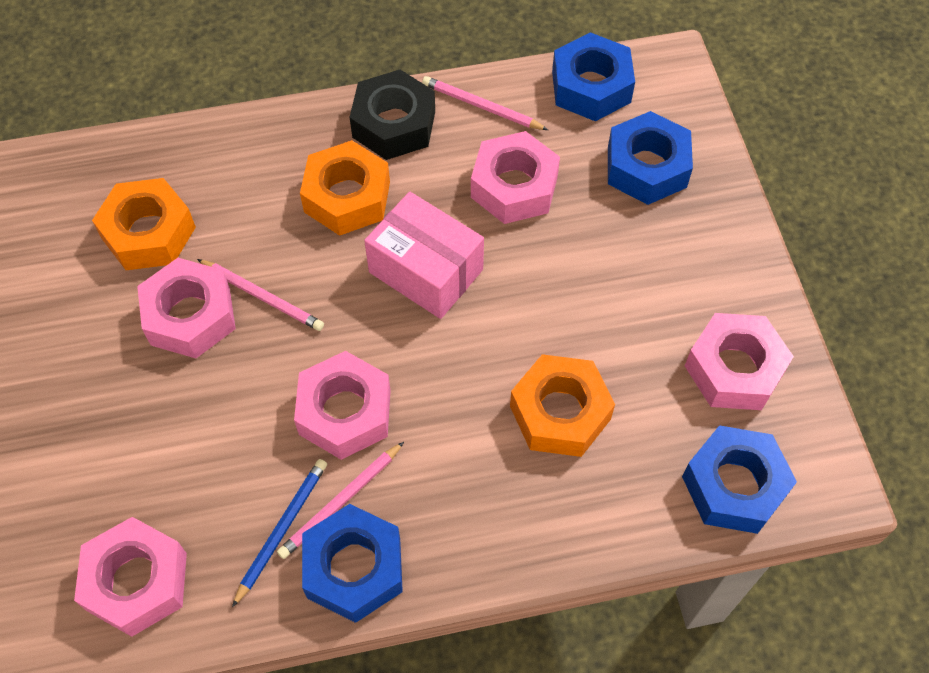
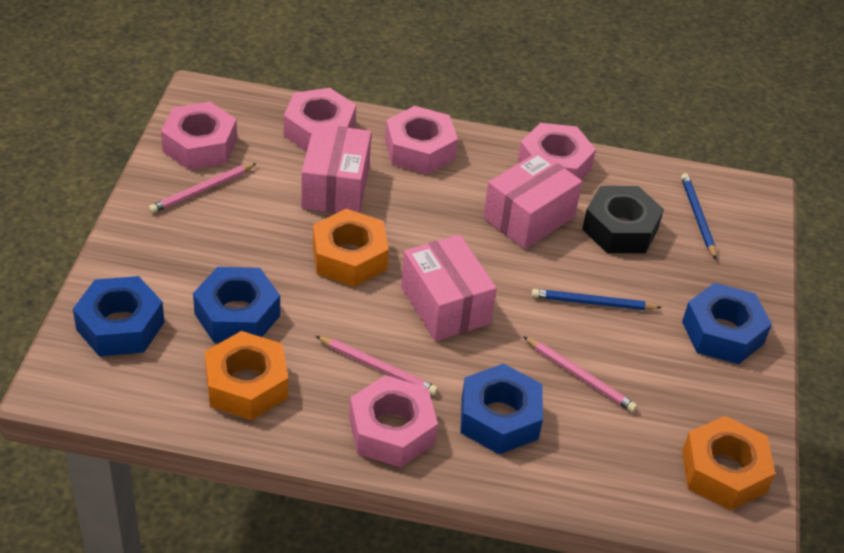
blue pencil: [232,459,327,607] = 1 -> [531,289,662,310] [681,173,717,260] = 2
pink box: [364,191,484,319] = 1 -> [301,124,371,213] [401,235,497,341] [483,151,582,249] = 3

